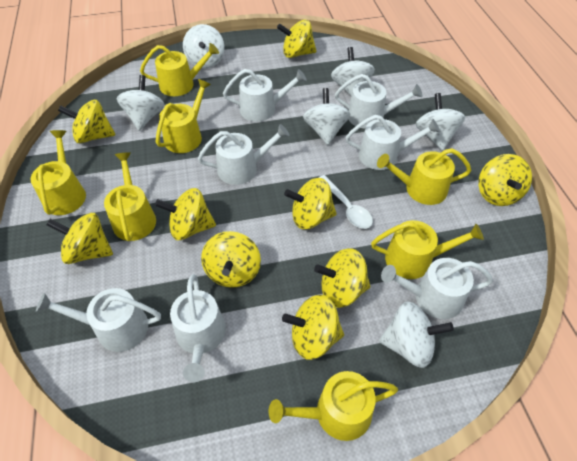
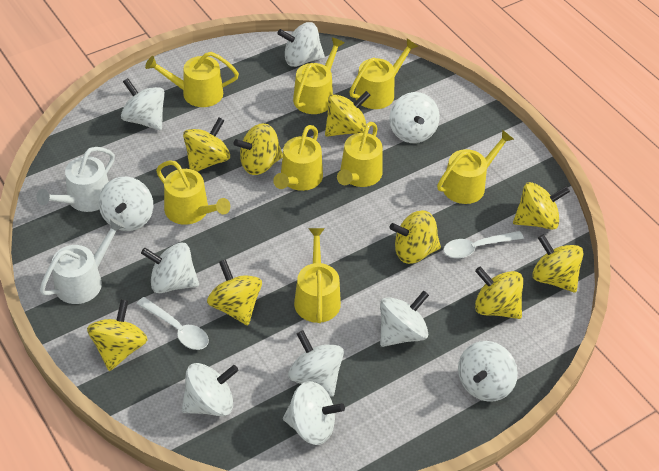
white spinning top: [117,75,165,131] [183,24,224,68] [303,88,351,145] [331,47,375,96] [379,301,454,368] [416,93,465,151] = 6 -> [98,177,154,231] [121,78,165,130] [141,242,199,293] [182,363,239,416] [277,22,325,67] [283,381,345,445] [288,330,344,397] [380,290,429,347] [389,92,440,143] [458,341,518,402] = 10
white spoon: [318,175,373,229] = 1 -> [137,297,209,350] [443,231,524,258] = 2
white watering can: [36,288,161,352] [170,274,226,382] [198,124,289,185] [223,69,307,122] [335,74,422,129] [346,115,440,170] [381,258,493,319] = 7 -> [36,147,115,212] [40,218,125,304] = 2
yellow watering can: [30,130,86,215] [104,152,156,241] [140,43,219,96] [156,79,211,153] [269,371,398,441] [371,220,484,279] [377,148,471,205] = 7 -> [145,52,239,107] [156,160,230,225] [273,125,323,191] [293,37,345,114] [294,228,341,323] [337,122,382,187] [349,39,418,109] [437,130,514,204] = 8

